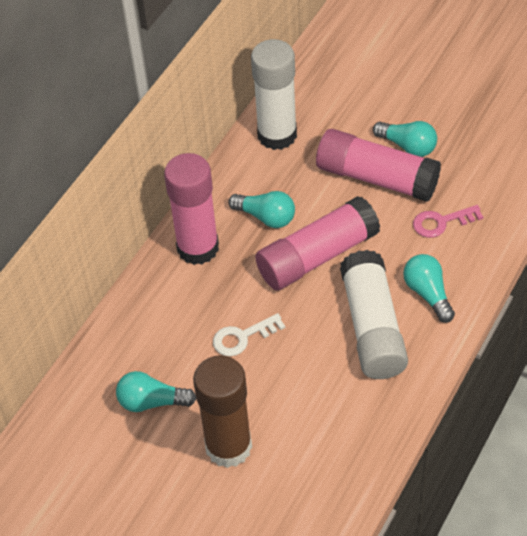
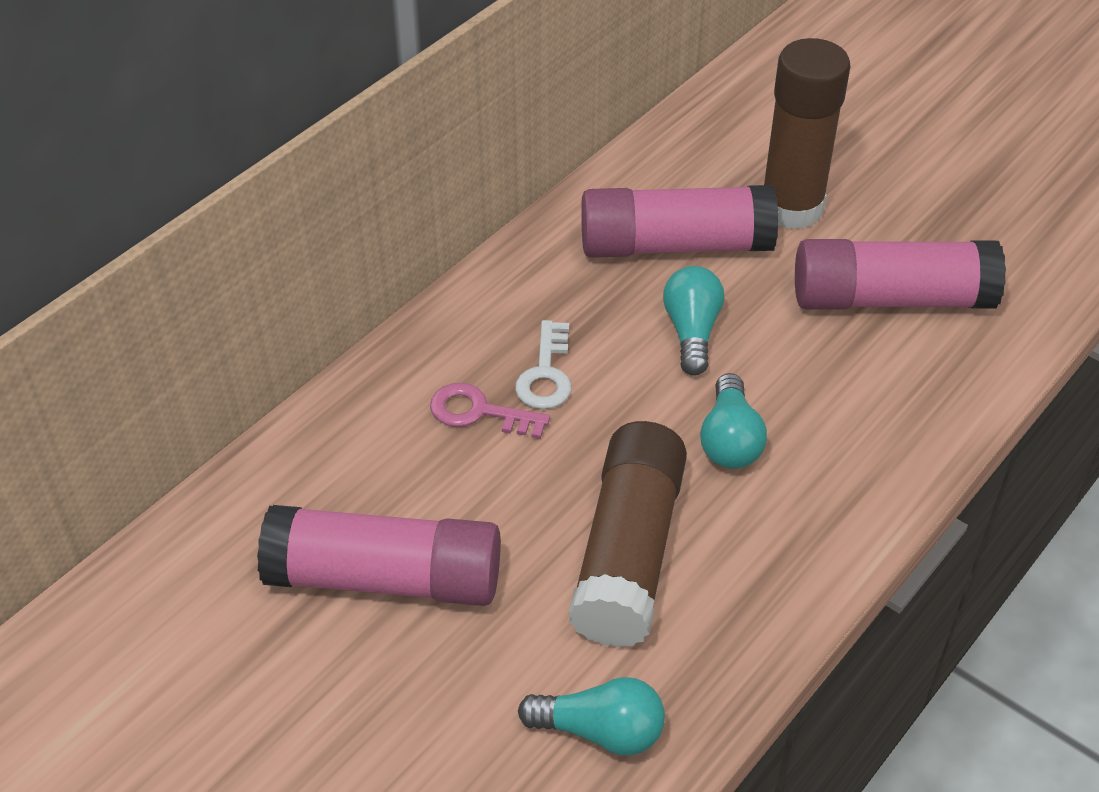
brown glue stick: [193,355,252,468] = 1 -> [568,421,687,648] [764,38,850,229] = 2
turquoise light bulb: [116,371,196,412] [228,191,295,228] [373,121,437,157] [403,254,455,323] = 4 -> [518,677,665,755] [663,266,724,376] [700,373,767,469] = 3
white glue stick: [251,39,297,150] [340,250,408,379] = 2 -> none = 0

